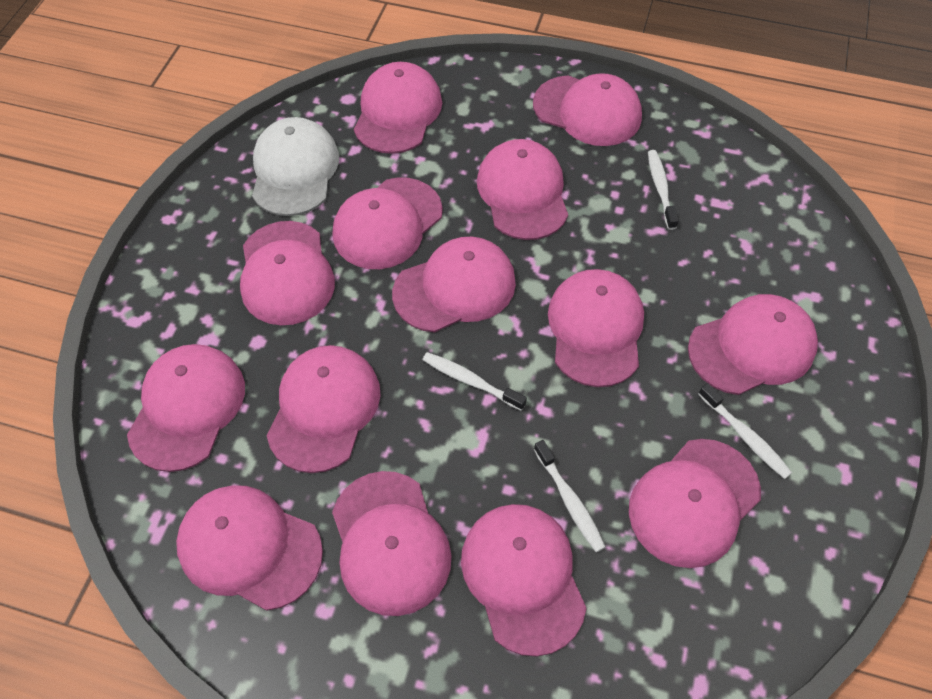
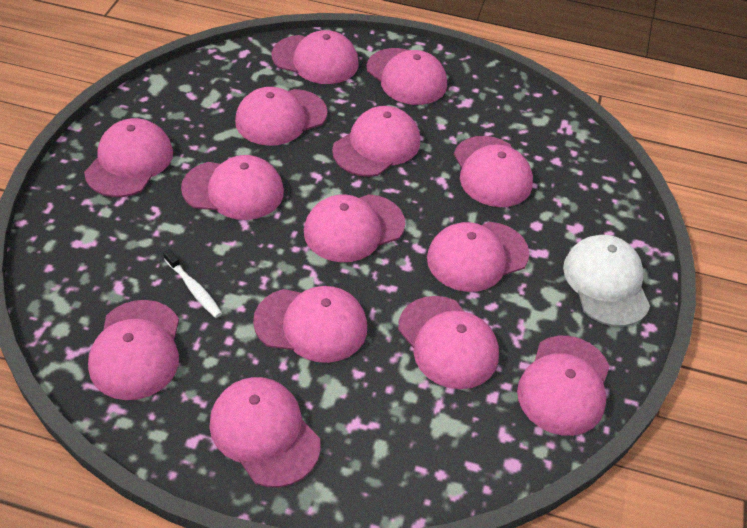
white toothbrush: [423,352,527,411] [534,440,606,552] [648,150,679,230] [698,383,792,479] = 4 -> [163,249,222,318] = 1

